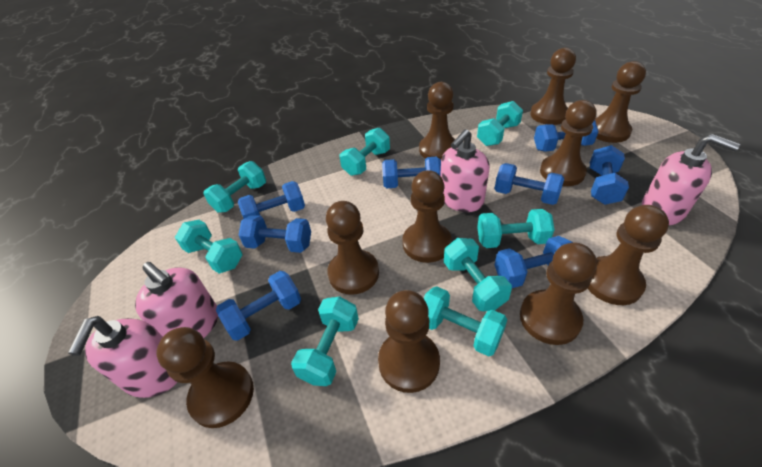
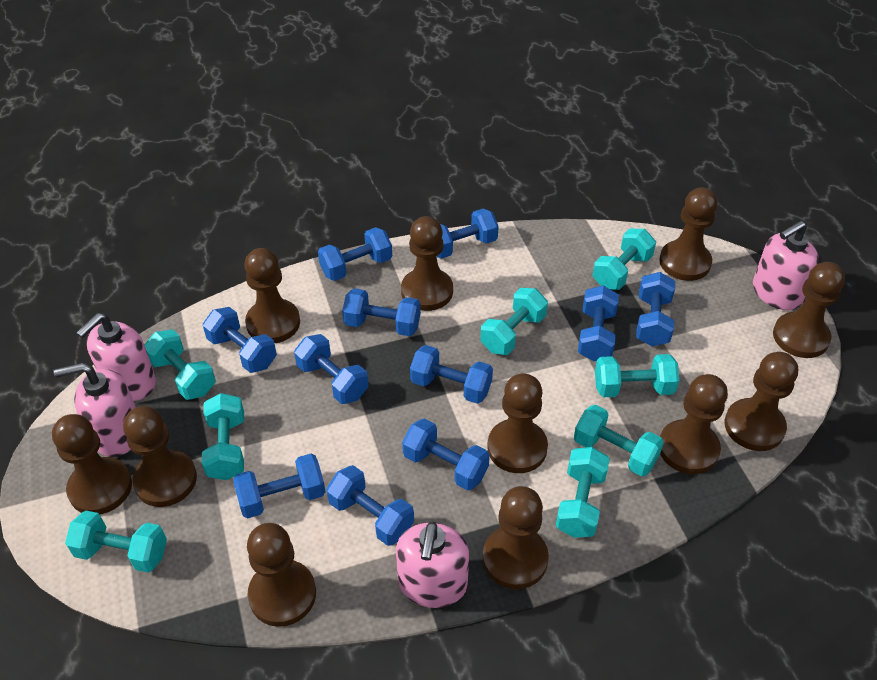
blue dumbbell: [216,271,301,341] [238,181,305,218] [239,215,311,253] [382,157,441,188] [494,163,564,205] [495,236,573,288] [534,120,599,152] [590,145,629,205] = 8 -> [203,307,277,373] [233,454,325,518] [294,334,369,404] [318,227,392,281] [326,465,414,546] [342,288,421,336] [402,418,490,491] [410,345,493,404] [436,209,499,259] [578,286,619,361] [636,272,675,346] = 11
brown pawn: [156,327,254,428] [326,201,379,295] [378,290,440,393] [402,170,452,263] [419,82,455,160] [520,243,597,345] [530,48,576,125] [540,100,596,186] [587,205,669,305] [595,61,646,143] = 10 -> [52,414,132,515] [123,406,197,507] [244,248,300,343] [247,523,316,627] [401,216,453,311] [483,486,549,589] [487,373,548,473] [659,187,718,281] [660,374,728,474] [725,352,798,451] [773,262,845,358] = 11

